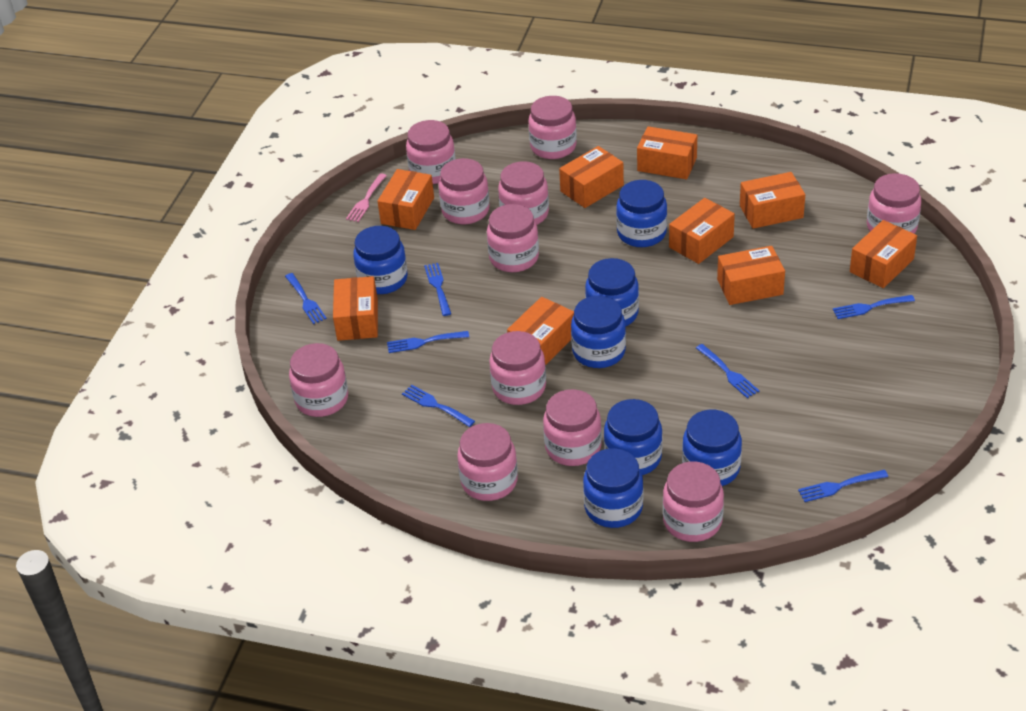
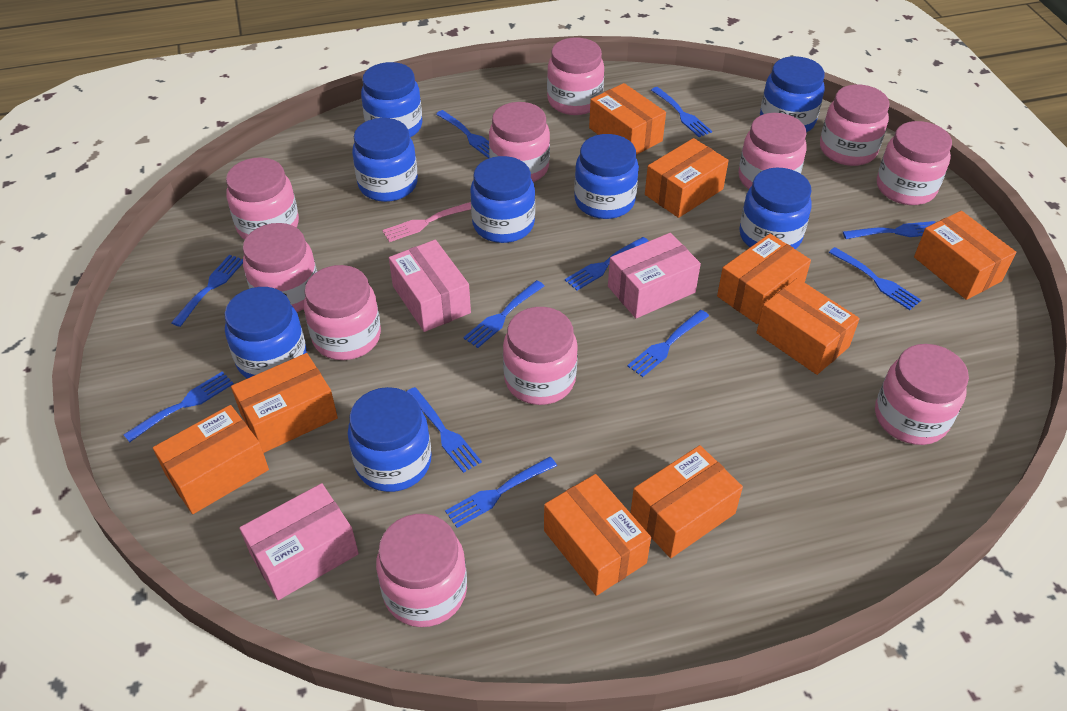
blue fork: [285,273,327,324] [387,331,469,353] [402,385,475,427] [424,263,451,316] [696,344,759,398] [798,470,888,502] [833,295,915,319] = 7 -> [124,372,234,442] [171,255,243,327] [406,387,482,473] [436,110,489,158] [445,457,557,528] [463,280,544,348] [565,237,648,291] [627,310,709,377] [651,87,712,137] [829,247,921,310] [843,221,936,239] = 11
blue jar: [353,226,408,294] [571,296,626,368] [583,448,643,528] [585,258,639,327] [604,399,662,475] [616,180,667,247] [682,410,742,486] = 7 -> [224,287,307,379] [348,387,431,492] [352,118,418,202] [361,62,422,137] [470,156,535,243] [574,134,639,219] [739,168,812,249] [760,56,825,132] = 8
pink box: none = 0 -> [239,483,359,600] [389,240,471,332] [608,233,701,318] = 3

